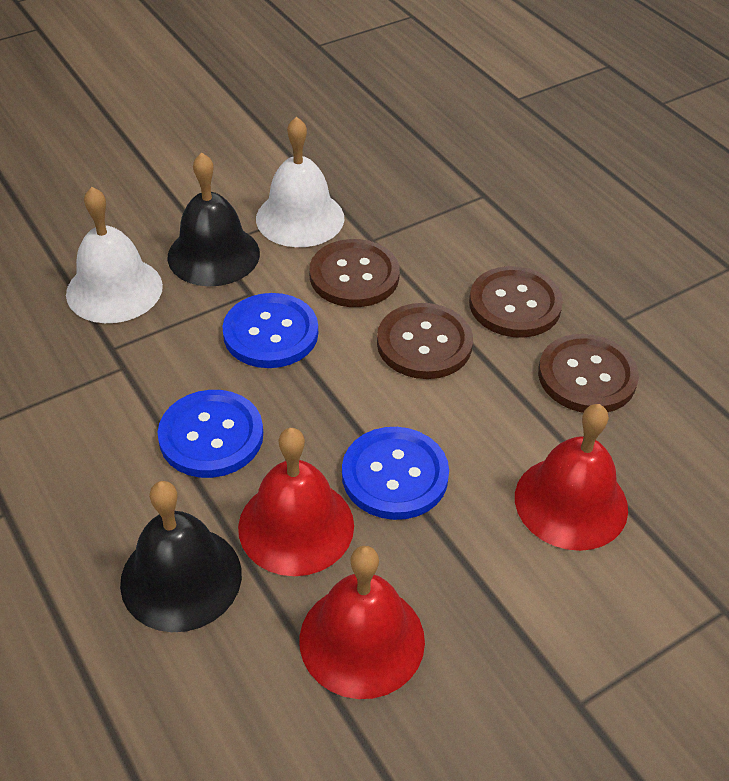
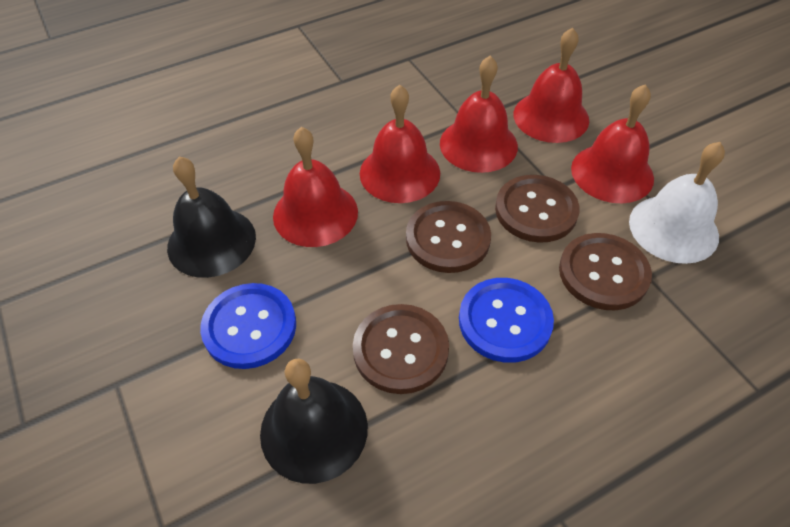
blue button: [158,390,263,478] [223,293,318,368] [342,427,449,520] = 3 -> [200,283,296,369] [459,278,554,363] = 2
red bell: [238,428,354,576] [299,546,425,699] [515,404,628,551] = 3 -> [273,127,358,247] [360,85,440,203] [440,56,518,173] [513,27,589,143] [571,84,654,203] = 5
white bell: [66,187,163,323] [256,116,344,247] = 2 -> [629,142,725,264] = 1

